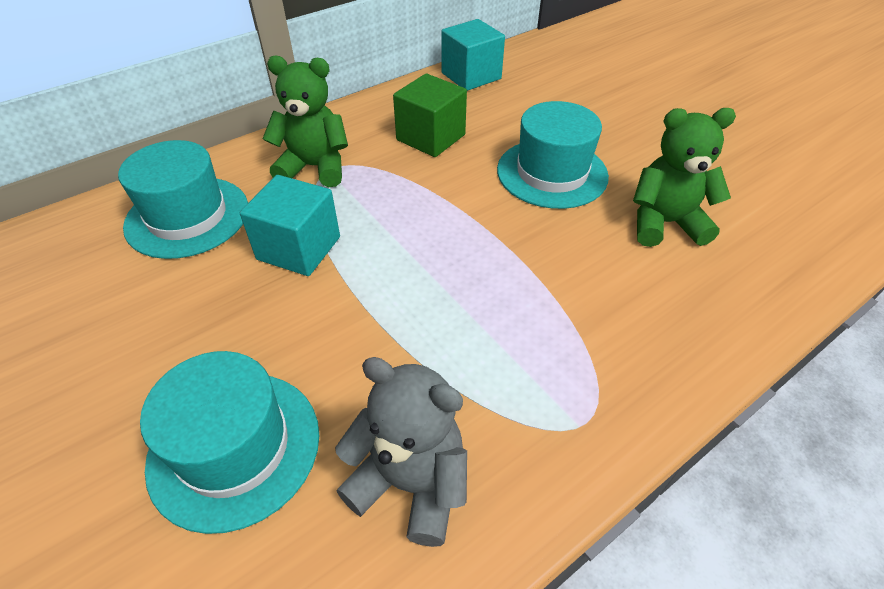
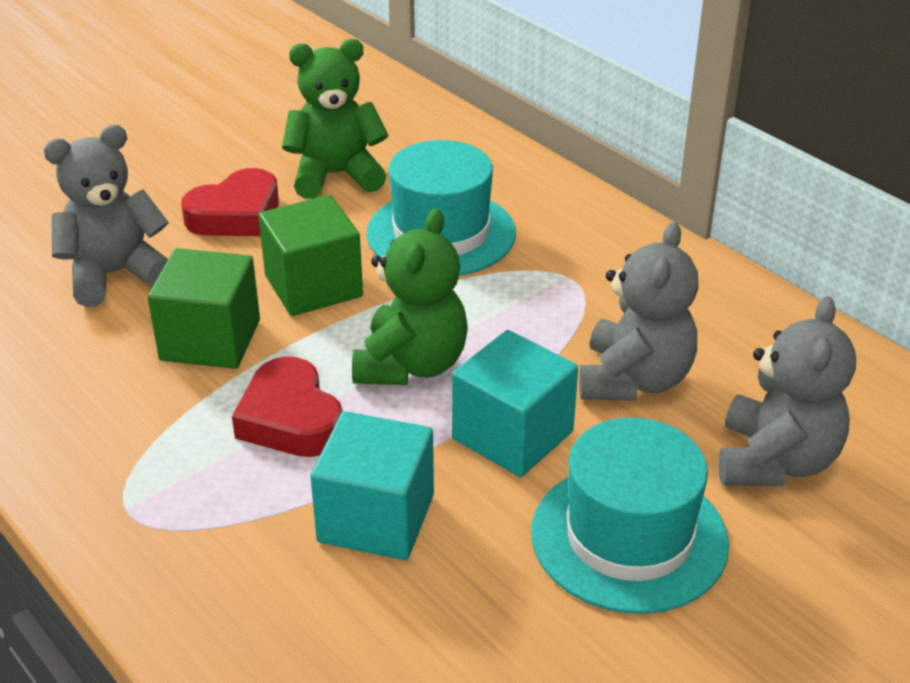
green cube: [393,73,467,157] = 1 -> [148,248,260,369] [258,195,363,316] = 2
grey teddy bear: [335,357,467,547] = 1 -> [44,125,169,307] [579,222,698,401] [718,296,856,486] = 3
red heart: none = 0 -> [181,168,279,236] [232,356,343,457] = 2
turquoise hat: [118,140,248,259] [140,351,319,534] [497,101,609,209] = 3 -> [366,140,516,276] [531,418,729,614] = 2

